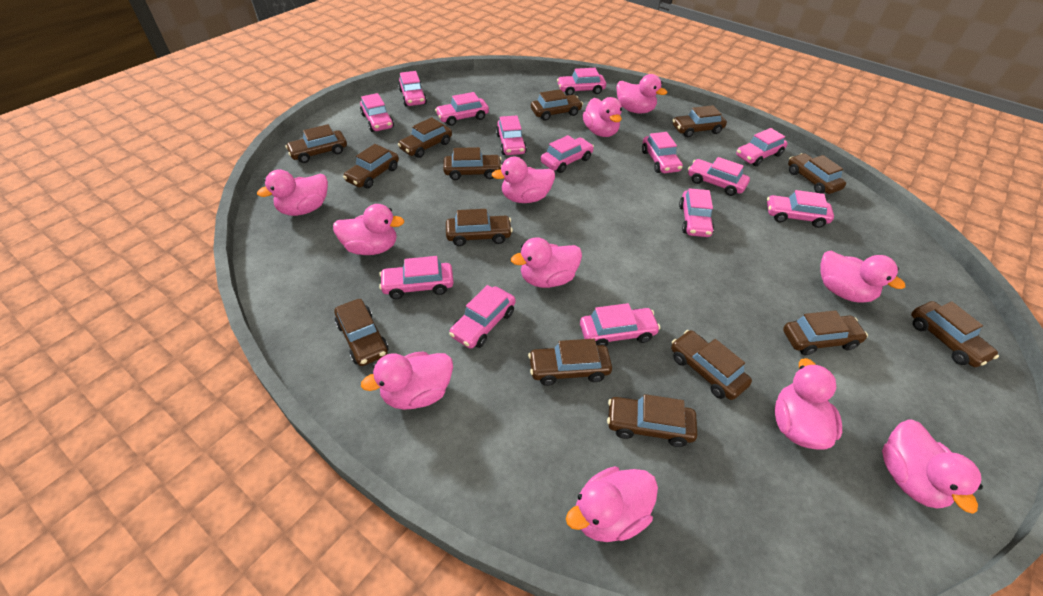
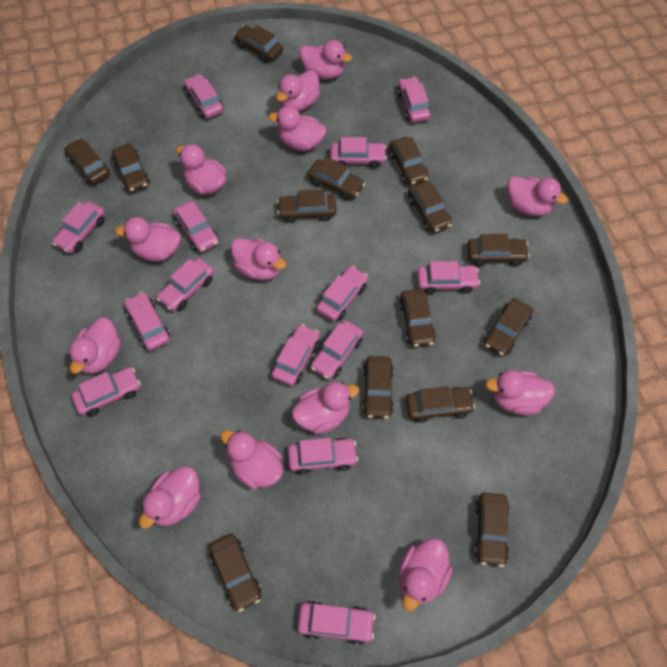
pink duck: [257,169,328,216] [333,204,404,255] [361,352,453,410] [492,157,555,203] [511,237,582,288] [566,466,658,542] [582,97,622,137] [616,74,667,114] [775,358,842,450] [821,251,905,303] [882,420,983,514] = 11 -> [68,318,121,374] [115,217,181,261] [139,466,201,529] [176,144,226,195] [220,430,283,489] [231,238,286,280] [268,106,327,151] [276,70,320,111] [292,382,359,434] [299,40,352,79] [399,538,453,611] [485,370,555,415] [507,176,568,216] = 13

